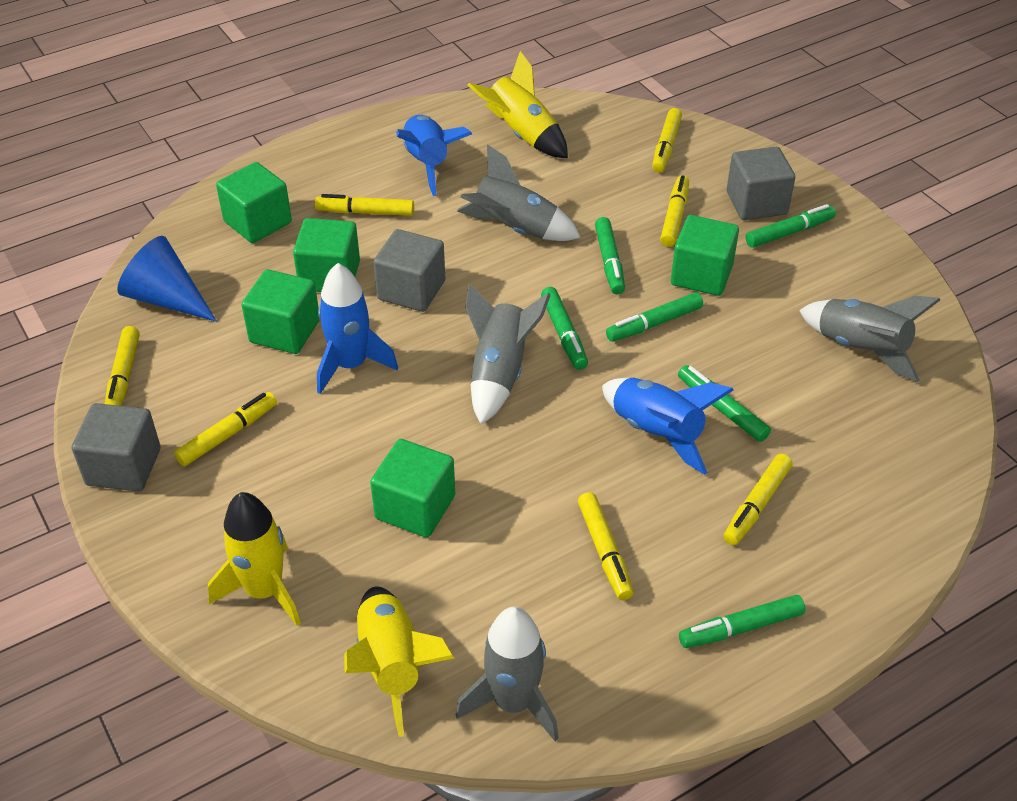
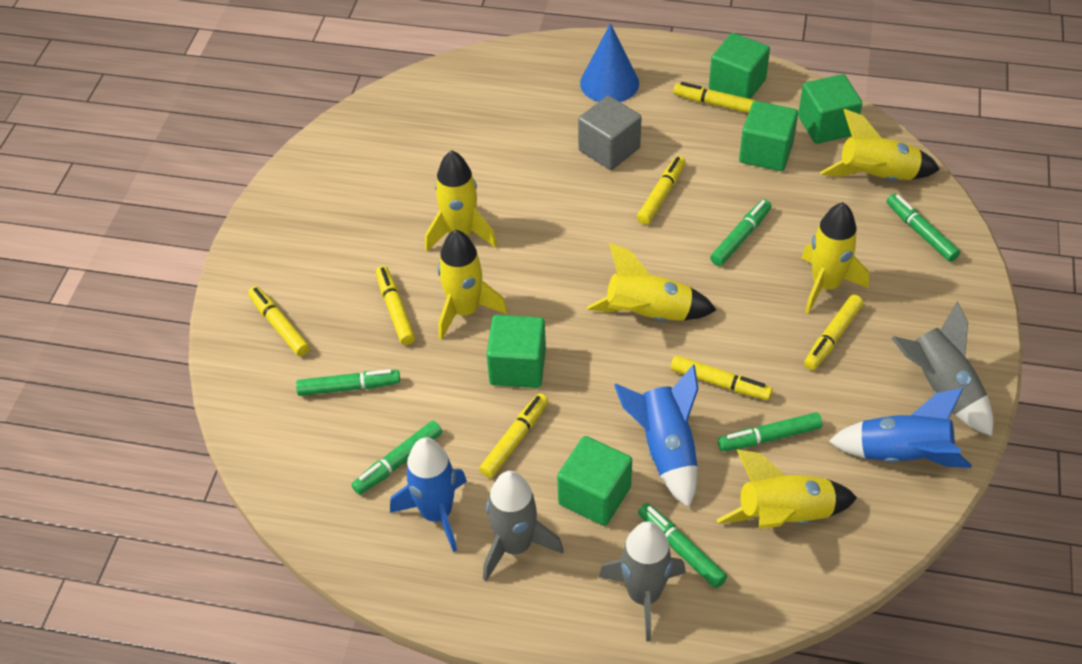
grey cube: [72,403,161,492] [373,229,445,312] [727,147,795,220] = 3 -> [578,96,642,170] = 1
grey rocket: [456,607,559,742] [457,144,581,241] [465,283,551,424] [799,296,940,382] = 4 -> [483,471,564,581] [599,521,686,642] [891,301,993,436] = 3
yellow rocket: [208,492,301,626] [344,586,454,737] [468,51,568,158] = 3 -> [425,150,497,252] [438,230,508,340] [587,243,716,321] [716,450,857,529] [801,202,869,314] [820,109,940,181] = 6

